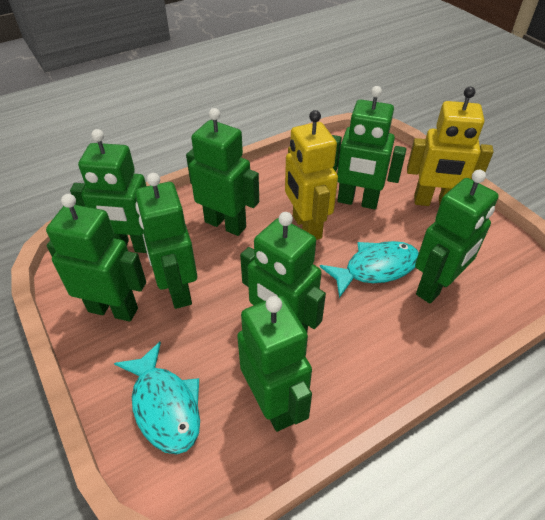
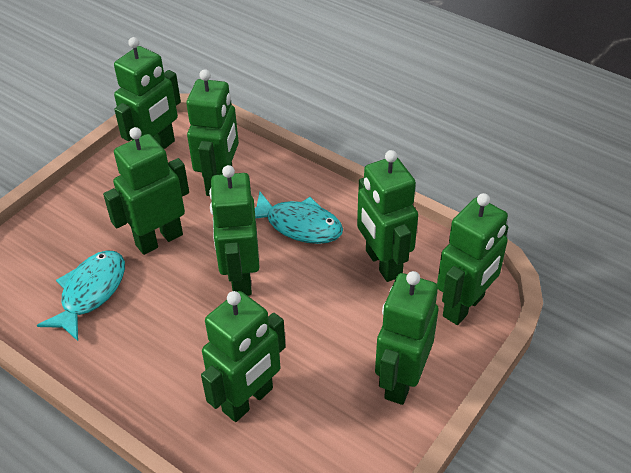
yellow robot: [285,110,338,240] [407,87,494,206] = 2 -> none = 0

